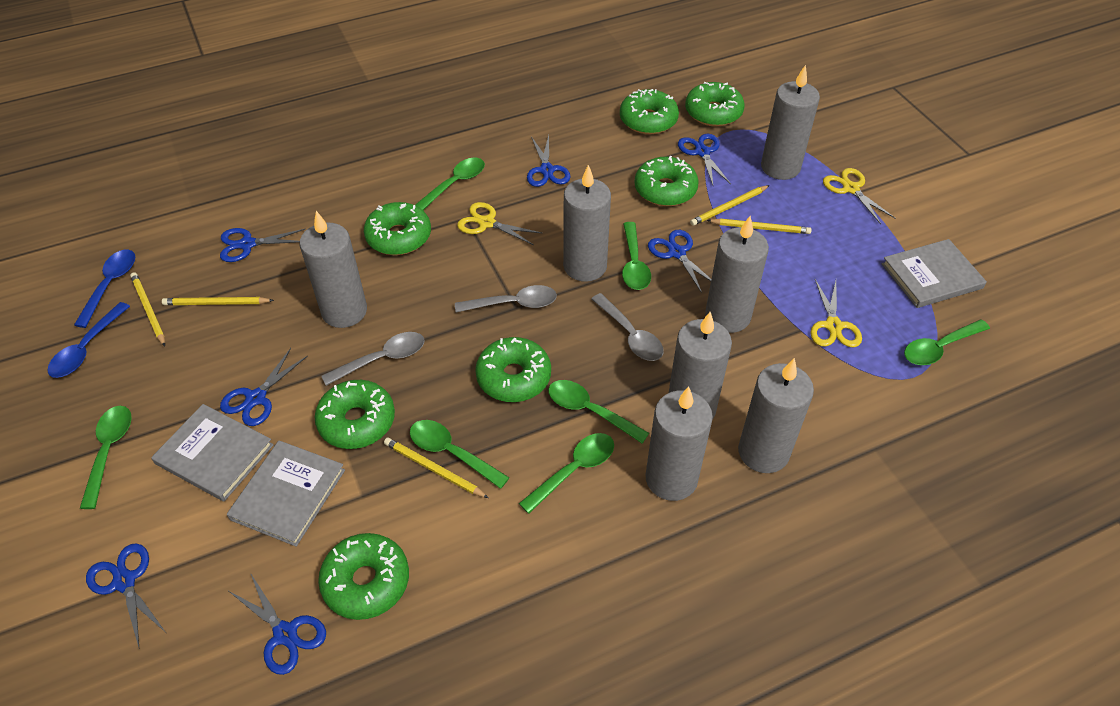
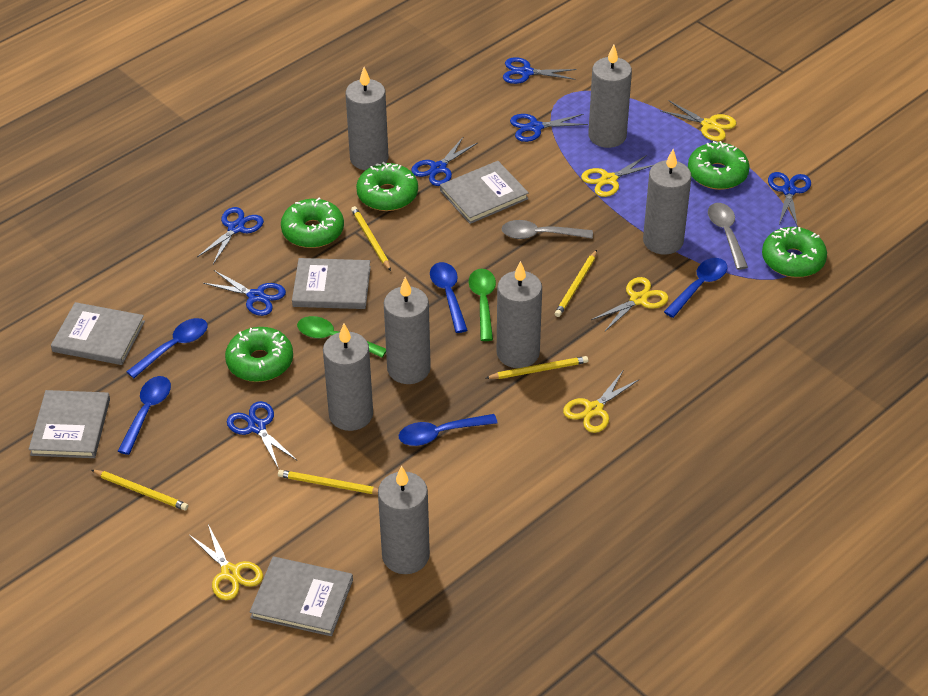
blue spoon: [47,302,130,378] [74,250,135,328] = 2 -> [118,376,171,455] [126,318,208,378] [399,414,498,446] [430,262,467,333] [664,258,727,318] = 5
green donut: [314,380,395,449] [318,533,409,620] [364,202,431,255] [475,337,551,402] [620,89,679,134] [634,156,699,206] [685,82,745,126] = 7 -> [225,327,293,382] [281,198,344,248] [356,162,418,211] [688,141,750,190] [762,227,827,278] = 5
green spoon: [80,406,132,509] [410,420,510,489] [415,157,485,210] [519,433,614,514] [548,380,649,443] [622,222,651,290] [904,319,990,365] = 7 -> [297,316,386,358] [468,269,496,341] = 2
grey book: [151,404,274,501] [227,440,345,547] [882,239,987,308] = 3 -> [29,390,110,458] [51,302,145,365] [250,557,353,636] [292,258,371,309] [440,161,529,224] = 5
grey spoon: [321,332,425,386] [455,285,557,313] [591,293,664,361] = 3 -> [502,220,593,239] [708,203,748,270] = 2
yellow scissors: [457,202,542,245] [810,279,862,347] [823,168,896,224] = 3 -> [189,525,263,600] [563,371,640,433] [581,155,653,197] [591,277,669,332] [661,101,736,141] = 5

